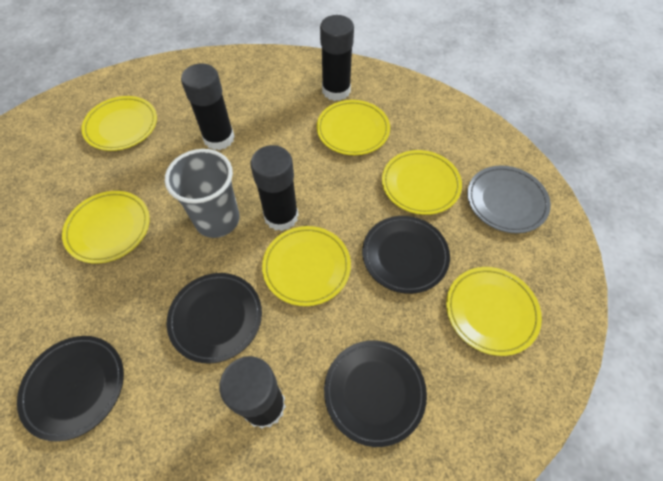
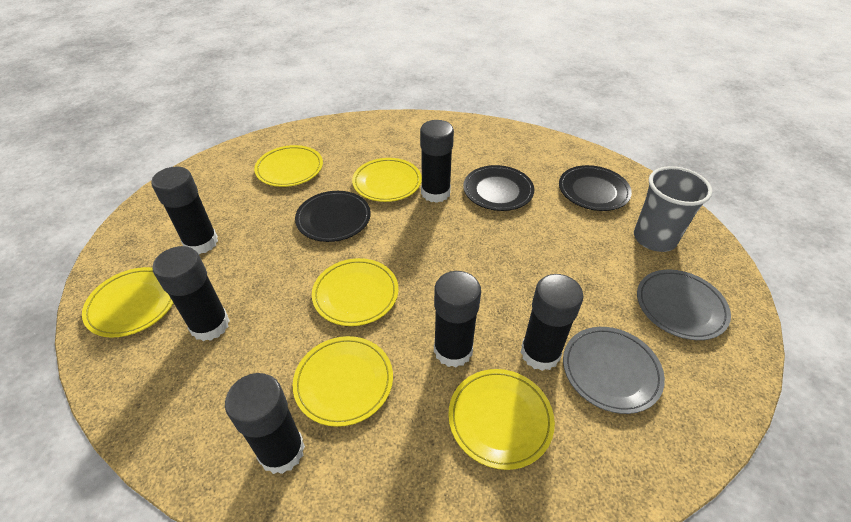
black glue stick: [181,63,235,150] [219,356,286,429] [251,145,298,231] [320,15,354,101] = 4 -> [151,166,218,254] [152,246,230,341] [225,373,305,474] [420,120,454,203] [434,271,481,368] [521,274,584,371] = 6
black plate: [17,336,124,441] [167,273,262,364] [324,340,427,447] [362,216,450,294] = 4 -> [295,191,371,242] [463,165,534,211] [559,165,632,211] = 3
grey plate: [467,165,551,233] = 1 -> [563,327,665,414] [637,270,731,340] = 2

